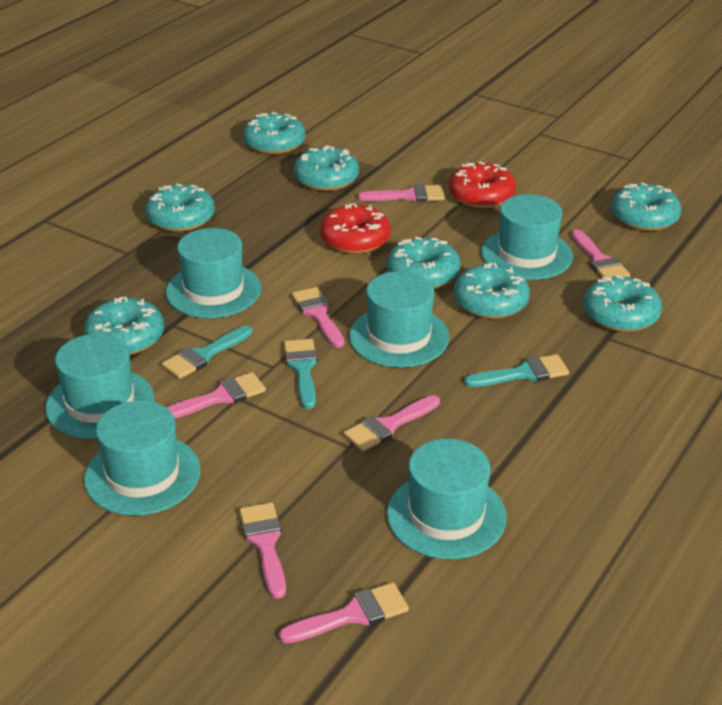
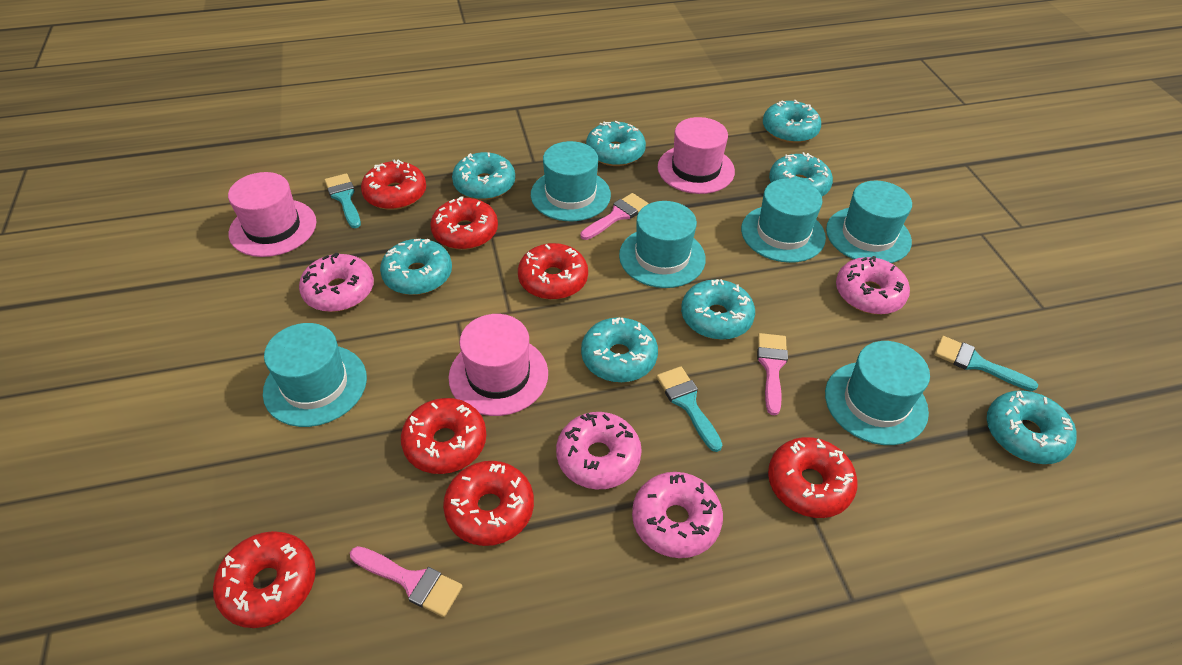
pink brush: [166,372,266,419] [239,502,286,599] [279,582,409,643] [292,287,344,348] [344,395,440,451] [358,184,445,202] [571,229,630,278] = 7 -> [350,546,463,617] [580,193,649,240] [757,333,788,416] = 3
pink donut: none = 0 -> [299,253,374,312] [556,412,642,489] [632,472,723,558] [836,256,910,315] = 4
pink hat: none = 0 -> [228,172,316,257] [449,314,548,416] [658,117,735,194] = 3
red donut: [320,203,391,254] [449,162,516,208] = 2 -> [213,531,316,628] [361,159,426,210] [401,398,487,474] [430,196,498,250] [443,461,534,546] [518,243,588,300] [768,437,858,518] = 7

